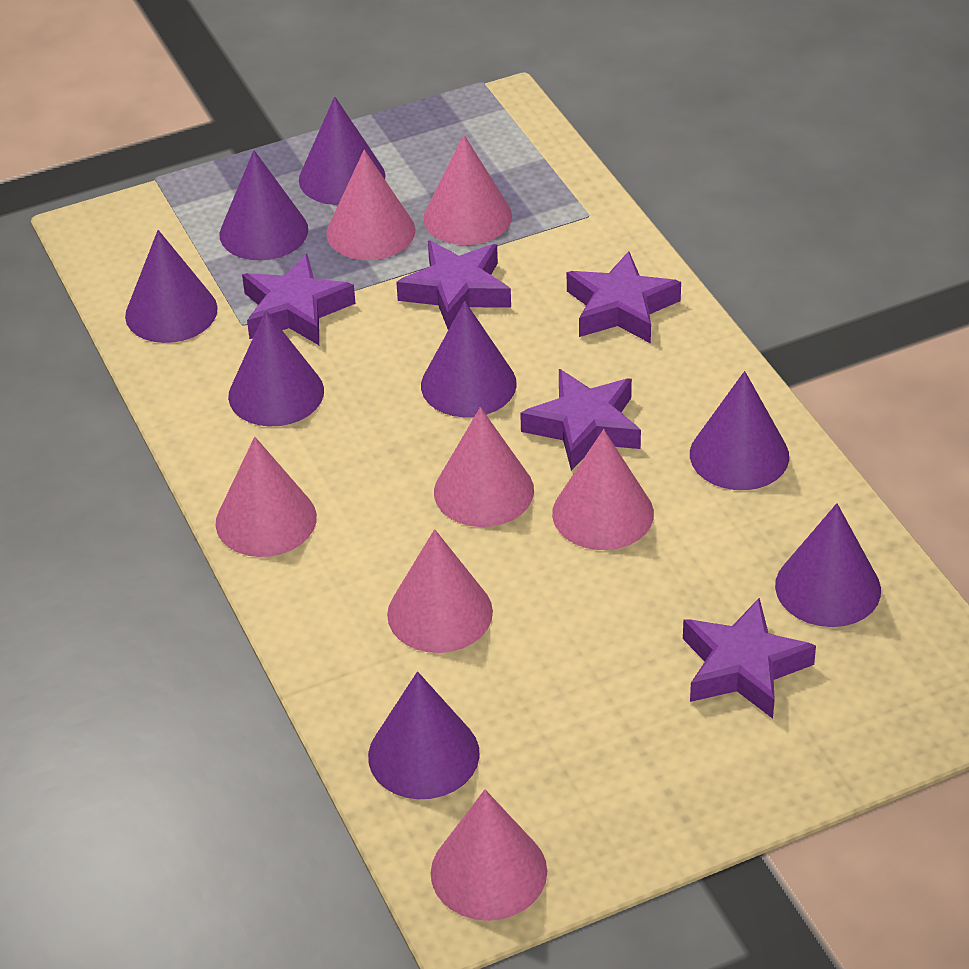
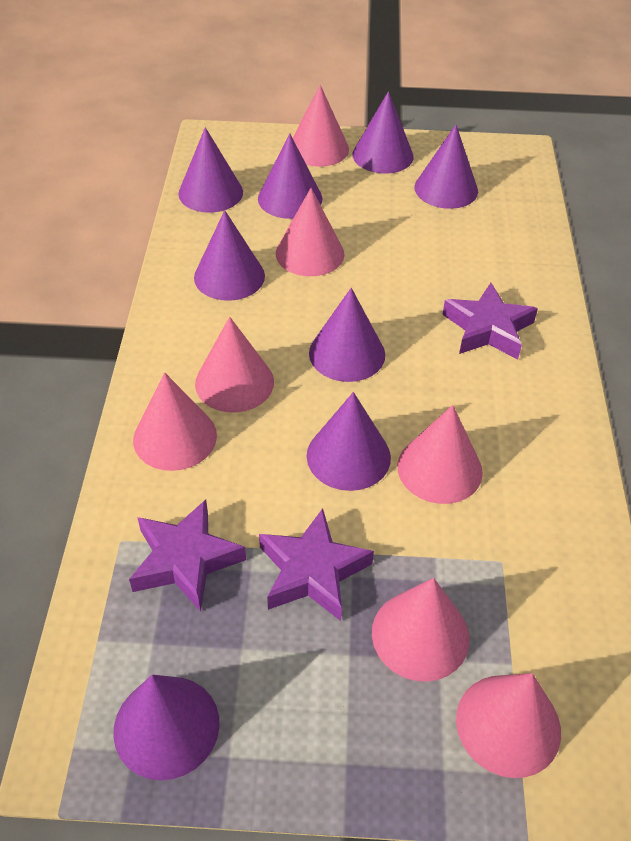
purple star: [242,254,356,345] [396,241,511,330] [520,369,641,471] [567,251,681,343] [683,598,816,719] = 5 -> [129,500,246,612] [259,508,374,621] [442,283,538,360] = 3

